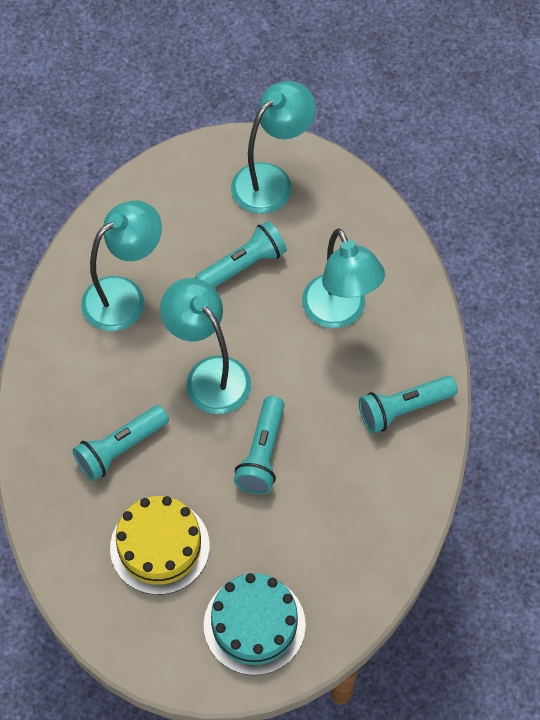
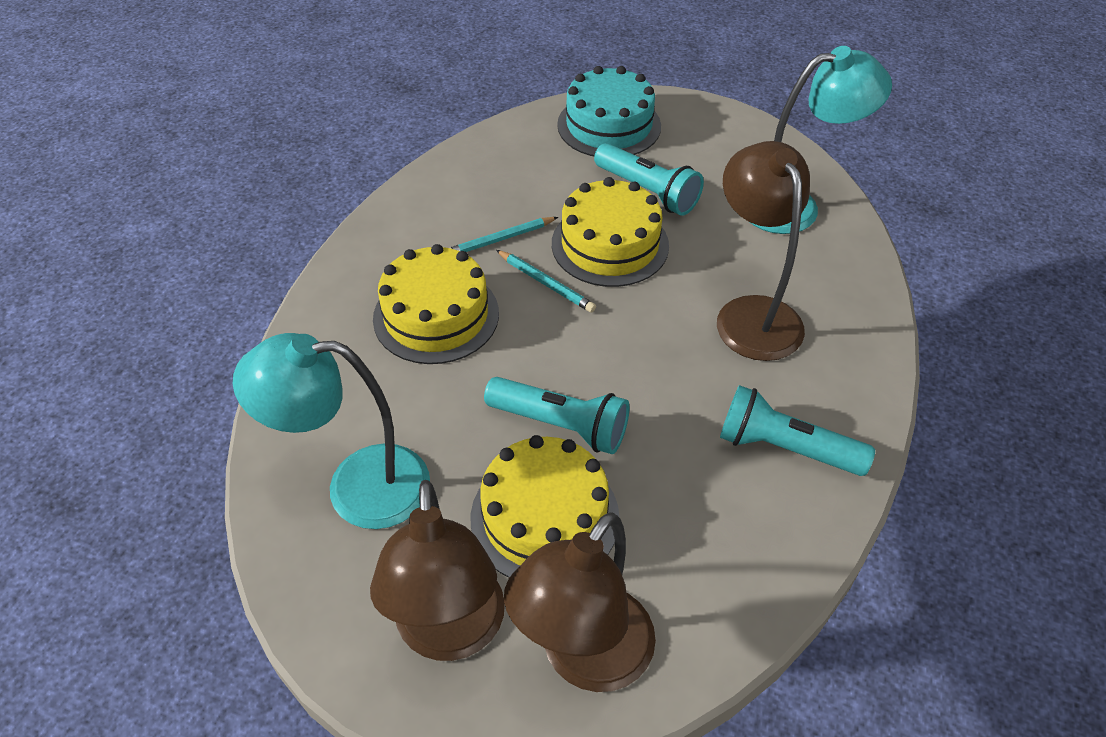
brown lamp: none = 0 -> [370,480,505,661] [504,512,656,692] [717,141,810,361] = 3
turquoise flashlight: [73,405,169,481] [195,221,287,288] [234,396,285,494] [359,376,458,433] = 4 -> [484,377,629,454] [594,143,704,216] [720,385,875,476] = 3
turquoise lamp: [81,201,162,331] [160,278,251,414] [231,81,316,214] [302,229,385,328] = 4 -> [233,333,430,529] [751,46,892,234] = 2
turquoise pencil: none = 0 -> [450,217,558,252] [496,250,596,313] = 2
yellow cake: [110,496,210,595] = 1 -> [373,244,499,364] [471,435,620,578] [552,177,669,287] = 3

